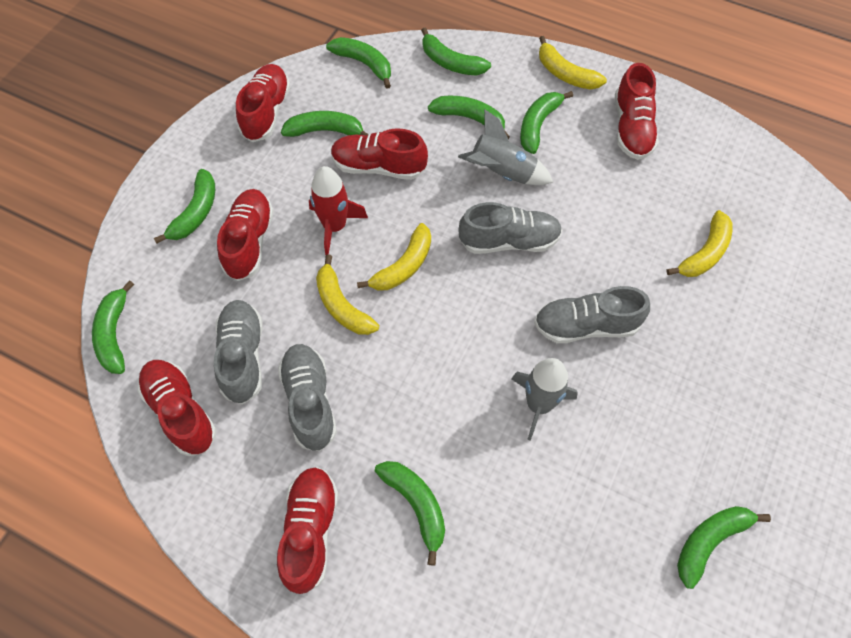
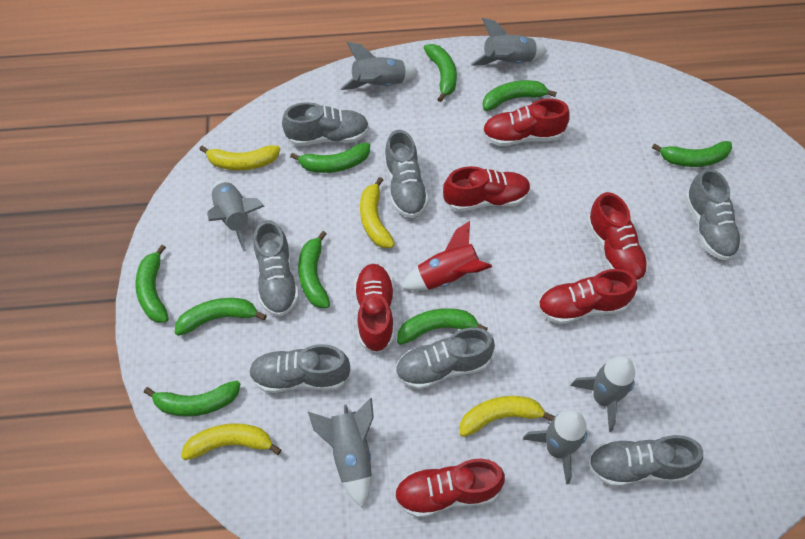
grey rocket: [458,109,553,185] [511,358,578,441] = 2 -> [207,180,265,251] [308,398,374,508] [340,42,419,90] [471,18,548,66] [523,410,587,484] [571,356,635,432] = 6
grey shoe: [214,300,263,404] [278,344,337,451] [459,202,562,254] [534,286,650,343] = 4 -> [249,344,350,393] [254,220,299,317] [282,102,369,146] [384,130,429,218] [395,327,495,390] [588,435,703,486] [685,169,742,261] = 7

